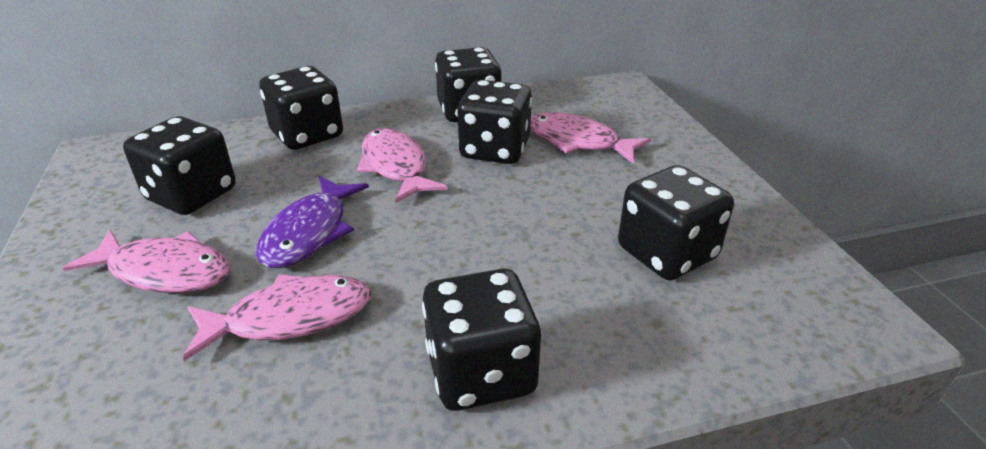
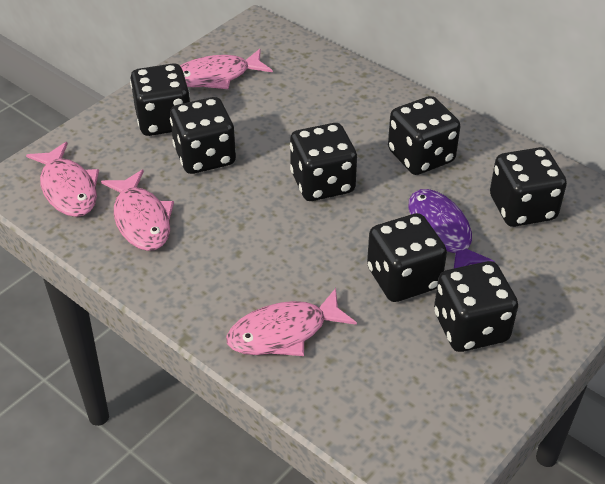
black dice: [123,116,236,215] [259,66,343,150] [422,269,541,411] [435,47,502,122] [457,80,532,164] [618,165,734,281] = 6 -> [130,63,190,136] [170,97,236,174] [290,123,357,201] [367,213,447,302] [388,96,460,175] [434,261,518,352] [490,147,567,227] = 7

